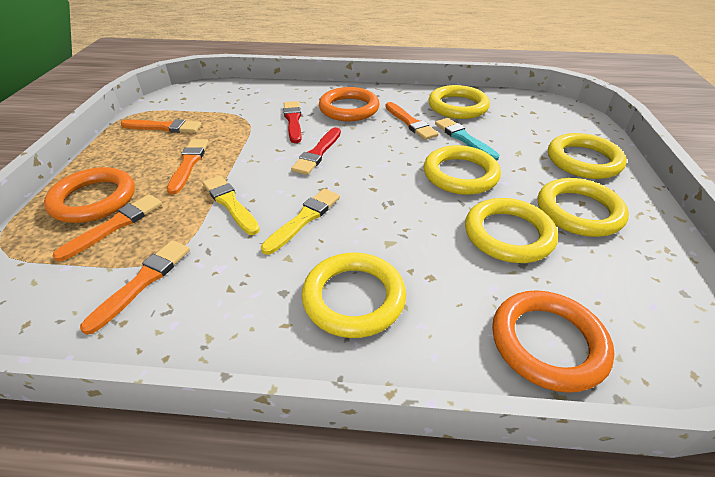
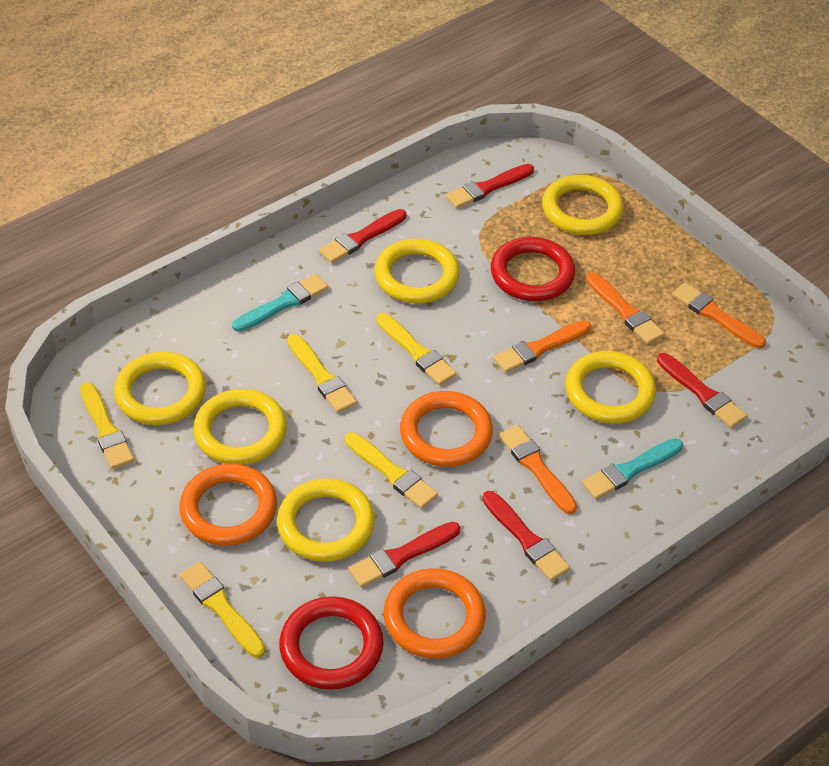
orange brush: [53,194,162,261] [80,241,190,335] [121,119,202,133] [167,139,209,195] [386,102,439,140] = 5 -> [494,320,591,372] [499,425,577,514] [586,272,665,344] [672,282,766,348] = 4
red brush: [284,101,301,143] [291,127,341,175] = 2 -> [319,209,406,263] [349,522,460,587] [446,164,534,208] [482,491,570,581] [657,353,747,428] = 5
red ring: none = 0 -> [279,596,384,690] [491,237,575,301] = 2
turquoise brush: [435,118,499,161] = 1 -> [232,274,328,332] [582,438,683,499] = 2
yellow brush: [203,175,260,235] [261,189,340,255] = 2 -> [80,382,134,469] [180,561,265,658] [287,334,357,413] [345,432,438,509] [376,313,457,385] = 5

